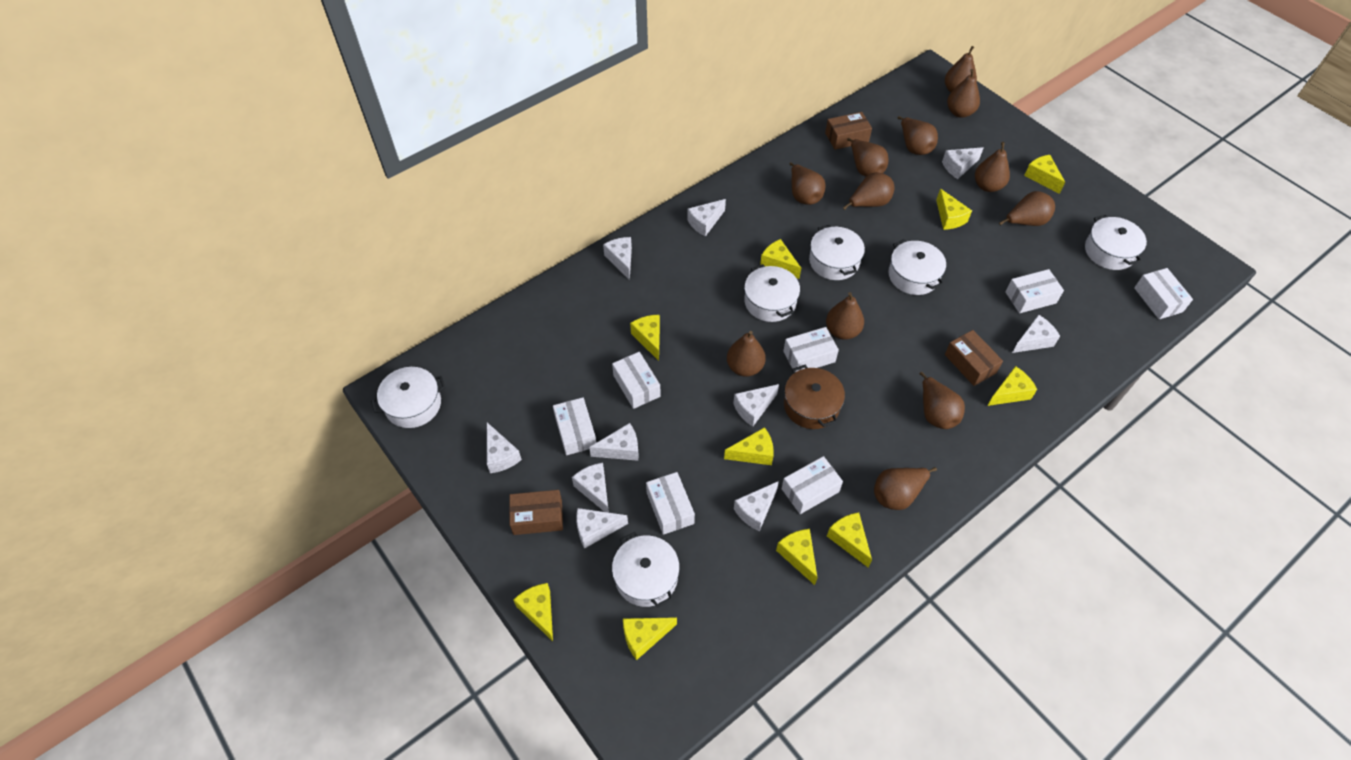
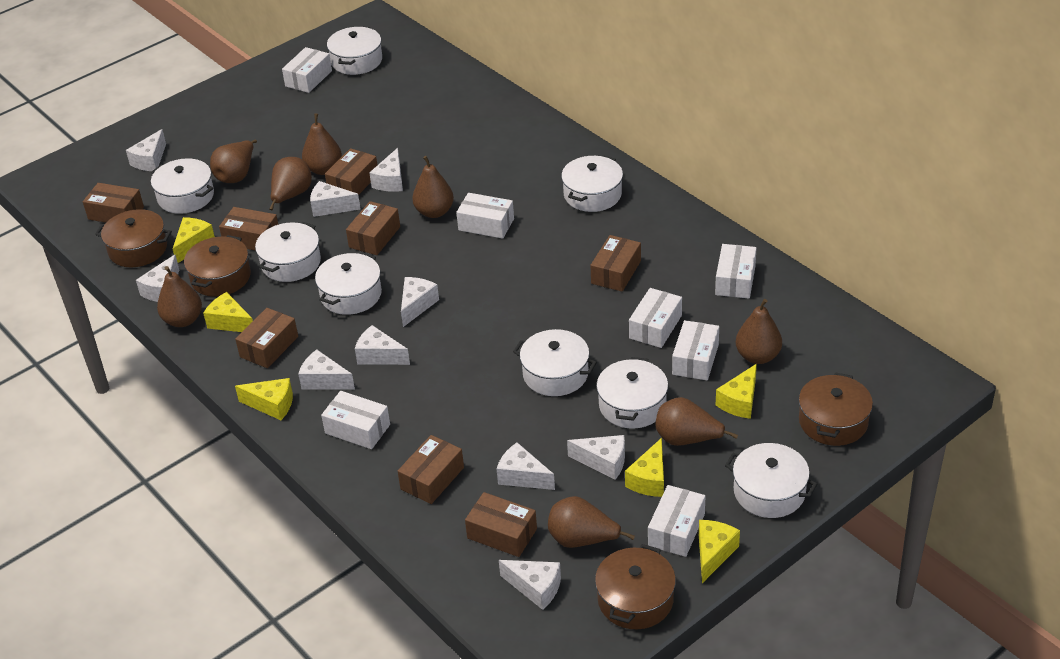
brown box: [509,490,563,535] [825,112,872,150] [945,330,1003,386] = 3 -> [83,183,144,223] [219,207,278,251] [235,308,298,368] [325,148,377,195] [346,201,400,255] [398,435,464,504] [465,492,537,557] [590,235,641,292] = 8
brown pear: [727,331,766,377] [789,162,826,205] [826,292,864,340] [843,172,895,210] [847,138,889,177] [874,467,937,510] [898,116,938,155] [919,372,965,429] [945,46,977,93] [947,69,980,118] [975,142,1010,192] [999,191,1055,226] = 12 -> [157,266,202,327] [210,139,257,183] [269,157,312,210] [302,114,342,175] [412,156,454,218] [548,496,635,548] [656,397,738,446] [735,299,782,364] = 8
brown pot: [784,365,845,429] = 1 -> [95,209,172,267] [184,235,251,297] [595,544,676,629] [799,372,873,446] = 4
white pot: [371,367,446,428] [612,532,680,607] [744,264,800,322] [809,225,865,280] [888,239,946,295] [1085,215,1147,270] = 6 -> [151,158,214,214] [255,222,321,282] [315,252,382,315] [327,26,382,75] [513,329,597,396] [561,155,623,212] [597,357,668,429] [725,443,817,518] = 8
yellow cheese: [513,583,553,641] [623,617,677,660] [630,315,660,361] [724,427,774,465] [760,239,801,279] [776,529,818,585] [827,512,872,567] [936,189,972,230] [987,366,1037,406] [1024,155,1065,194] = 10 -> [173,217,215,263] [203,292,253,332] [235,378,293,420] [625,438,664,497] [699,520,740,583] [716,364,757,419] = 6

